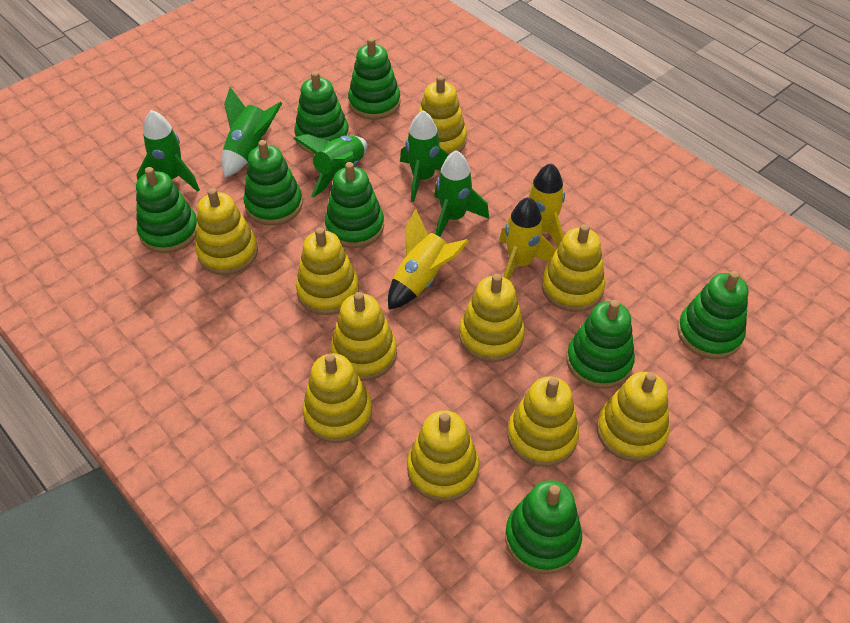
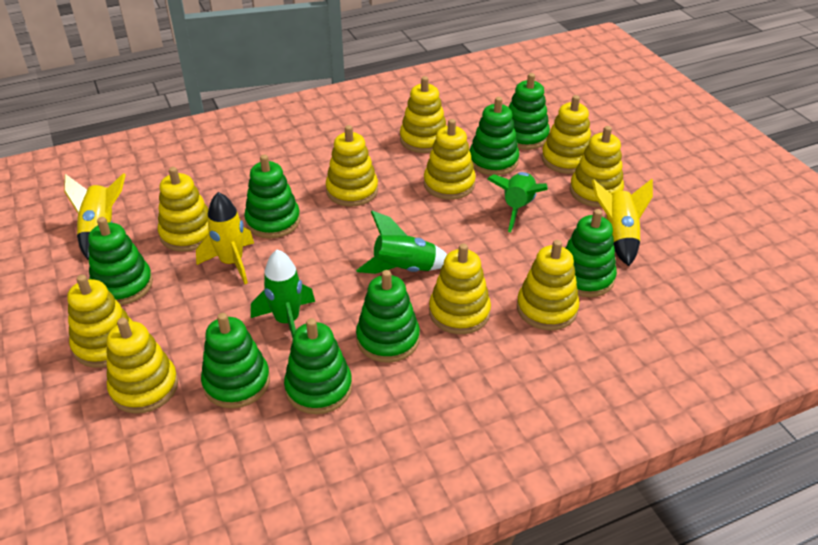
green rocket: [136,110,200,192] [222,87,282,178] [294,134,367,198] [400,110,449,202] [434,150,489,237] = 5 -> [251,249,315,338] [356,211,447,274] [487,172,548,232] = 3

